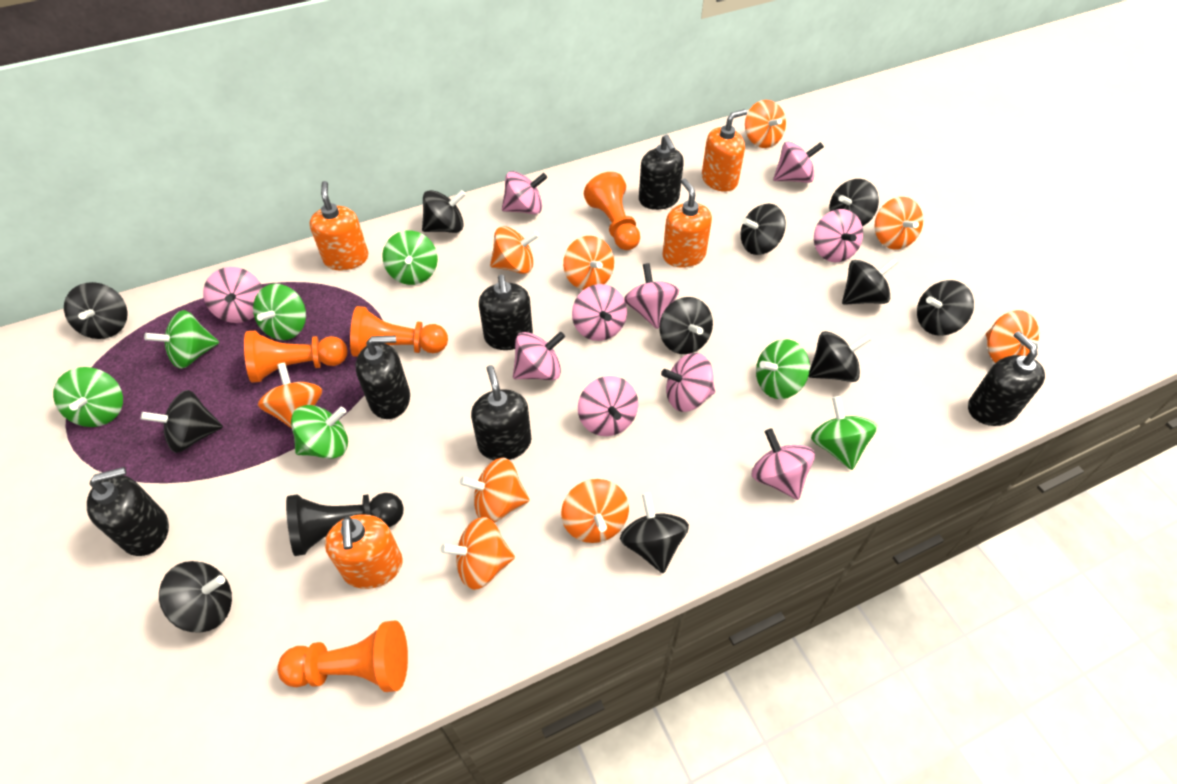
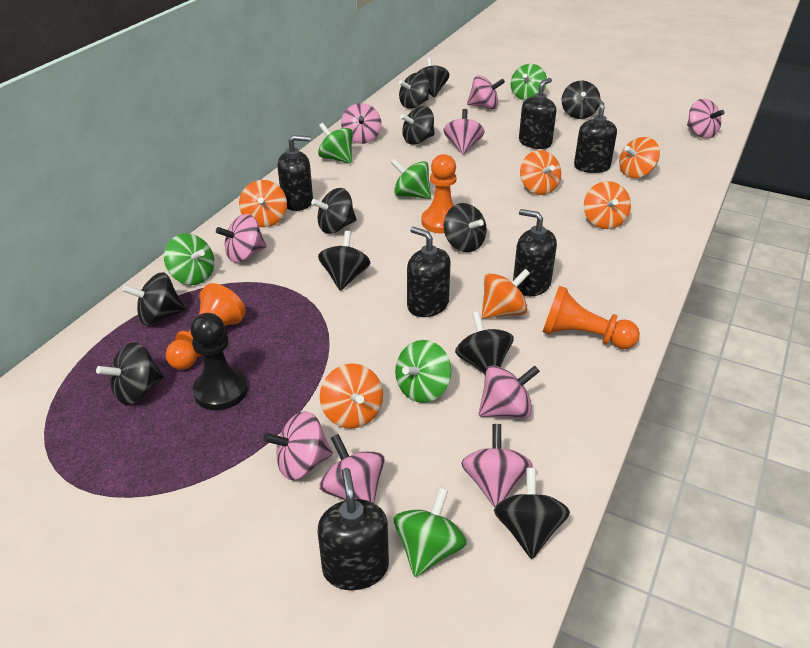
green spinning top: [53,367,123,427] [144,310,219,369] [253,283,306,340] [291,405,348,459] [382,230,438,285] [756,339,810,399] [811,396,877,470] = 7 -> [164,234,214,285] [318,123,353,164] [391,159,431,199] [394,487,467,577] [395,340,451,403] [511,64,547,100] = 6
orange pawn: [244,331,348,383] [277,620,408,692] [350,306,448,357] [584,172,640,250] = 4 -> [166,283,246,370] [422,154,457,234] [543,286,640,349] = 3
orange soap dispenser: [310,181,368,270] [325,514,403,589] [663,179,712,268] [702,109,747,192] = 4 -> none = 0
orange spinning top: [258,363,322,428] [440,517,515,590] [459,458,530,523] [490,226,539,274] [561,479,629,543] [563,236,614,290] [745,100,786,148] [874,197,923,250] [986,310,1044,363] = 9 -> [239,180,287,227] [320,363,383,428] [482,269,530,319] [520,150,561,195] [584,181,631,229] [619,137,660,178] = 6
pink spinning top: [203,267,263,323] [502,171,547,214] [513,332,565,380] [572,284,627,341] [578,376,638,436] [624,263,679,329] [661,353,715,412] [752,428,815,500] [773,142,824,183] [814,209,863,262] = 10 -> [216,214,267,263] [263,411,333,480] [319,434,385,503] [341,103,381,144] [443,109,485,154] [461,424,533,508] [467,75,505,109] [479,365,540,418] [687,99,725,139] = 9

